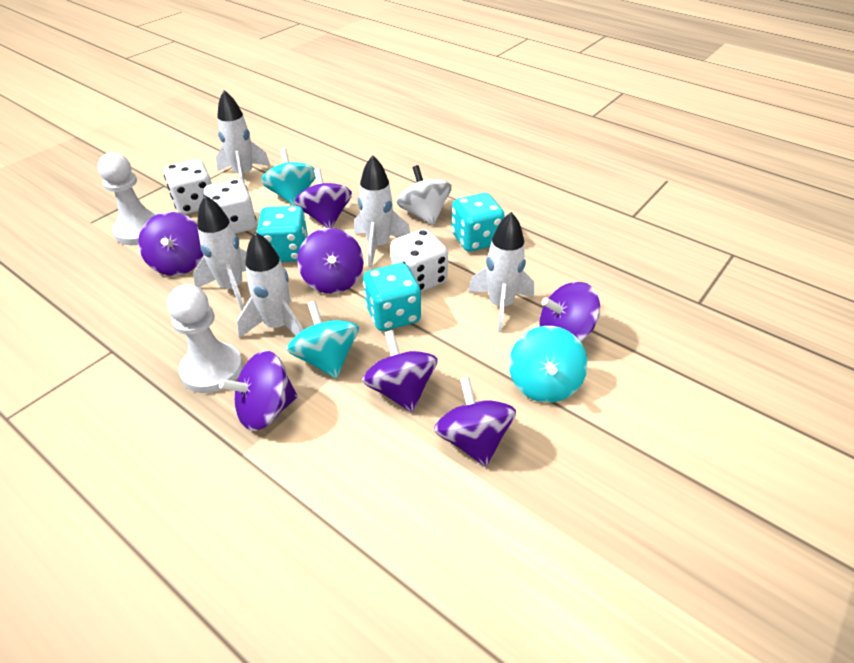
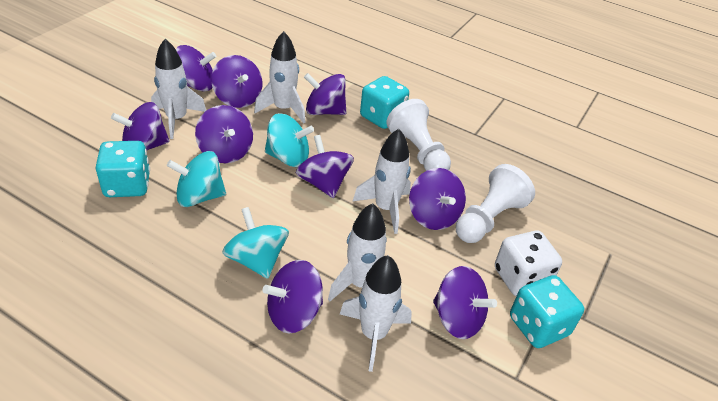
purple spinning top: [138,212,203,276] [219,351,298,431] [294,168,352,228] [297,228,364,294] [362,330,438,412] [434,377,516,467] [539,282,600,342] = 7 -> [111,102,170,150] [176,45,216,91] [195,105,253,163] [211,55,262,108] [263,260,323,333] [296,135,354,198] [304,73,346,115] [409,168,466,230] [433,266,497,339] = 9
white dice: [164,159,212,214] [204,179,256,234] [390,229,448,292] = 3 -> [495,231,562,296] = 1
white spinning top: [397,165,452,226] = 1 -> none = 0

